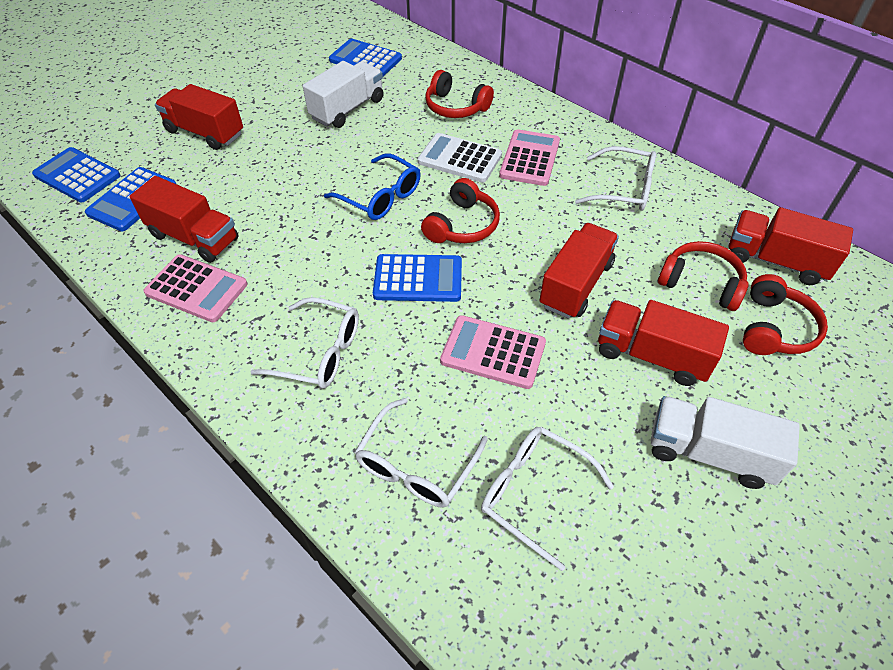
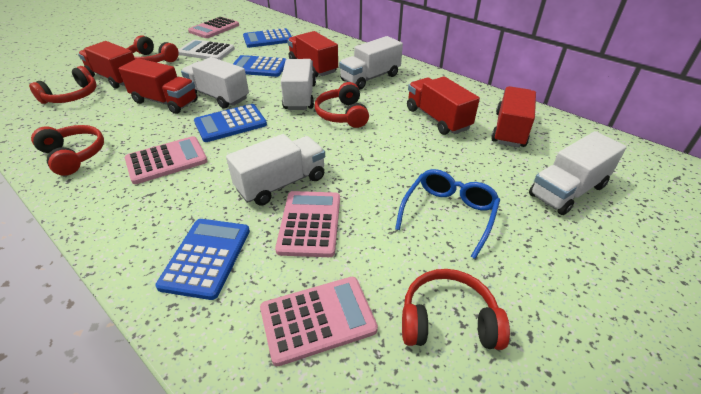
pink calculator: [143,254,248,322] [440,315,546,389] [499,129,560,186] = 3 -> [125,136,207,184] [188,17,239,38] [260,277,378,366] [275,191,340,257] = 4
red headphones: [421,178,500,243] [425,70,494,118] [658,241,749,311] [743,274,828,355] = 4 -> [29,66,97,104] [31,125,104,176] [127,35,179,62] [315,82,369,128] [402,269,510,350] = 5
white glasses: [251,297,359,389] [354,398,488,508] [481,427,614,571] [575,146,656,211] = 4 -> none = 0
white truck: [303,61,384,128] [651,396,800,489] = 2 -> [181,57,249,109] [226,134,325,206] [281,59,316,110] [339,36,403,90] [529,131,627,215] = 5

